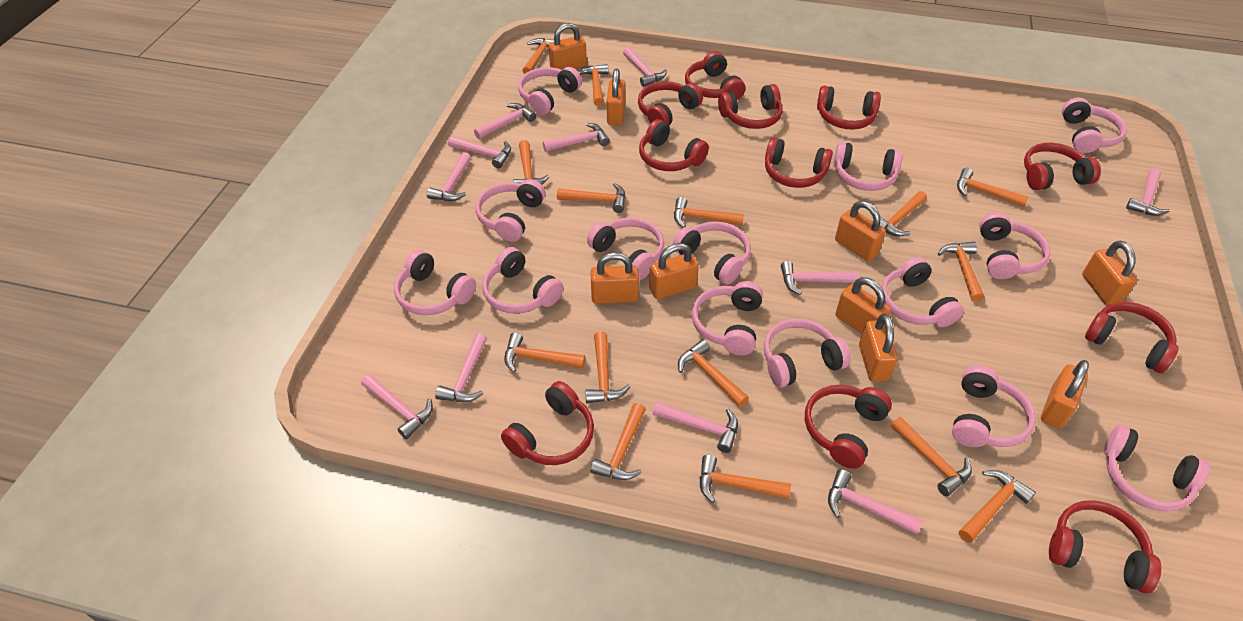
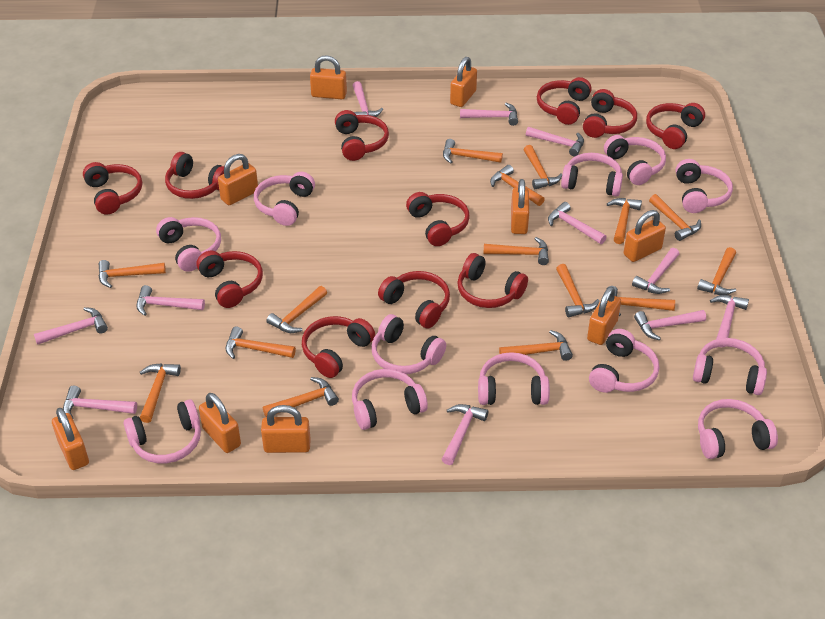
pink headphones: [394,250,476,315] [475,179,545,242] [482,247,563,314] [518,67,582,115] [587,217,664,280] [673,221,751,285] [692,281,763,355] [764,319,851,387] [833,142,903,191] [881,257,964,327] [952,365,1036,447] [979,212,1050,279] [1062,97,1127,153] [1104,425,1210,512] = 14 -> [124,399,201,463] [156,217,221,272] [254,172,315,226] [352,369,428,430] [372,314,446,374] [478,352,550,405] [561,153,623,197] [589,329,659,393] [604,135,666,185] [676,159,733,213] [693,338,767,395] [698,399,778,459] = 12

